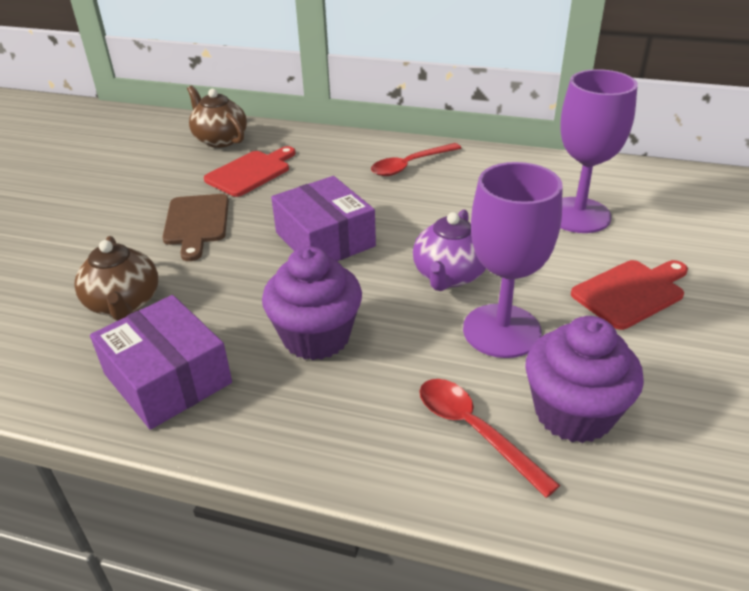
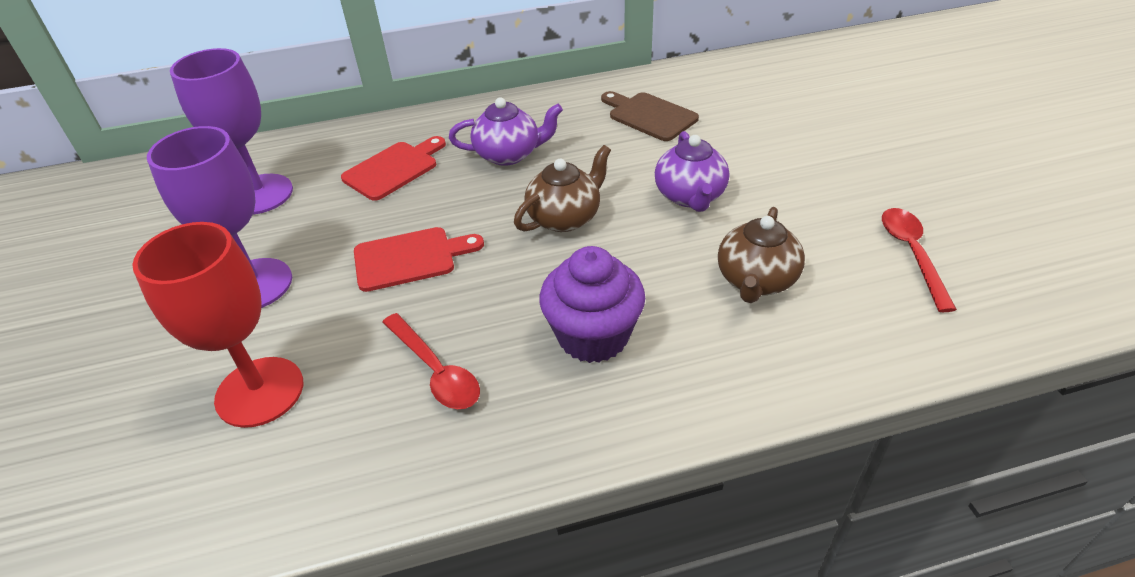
purple box: [90,295,232,430] [271,176,376,261] = 2 -> none = 0
purple cupcake: [262,246,362,360] [525,316,644,443] = 2 -> [539,246,645,363] = 1
purple teapot: [413,209,486,291] = 1 -> [449,97,563,166] [655,131,729,212] = 2
red goblet: none = 0 -> [132,222,303,428] = 1

